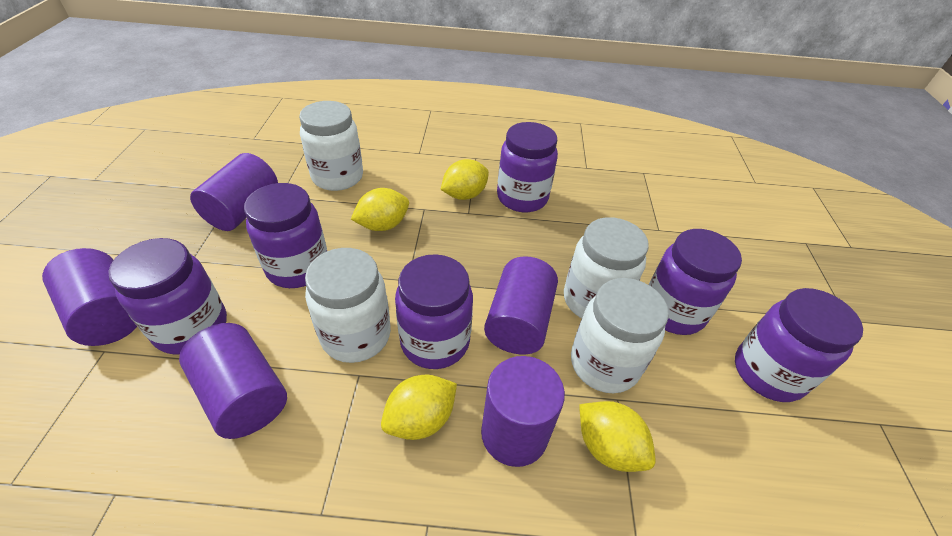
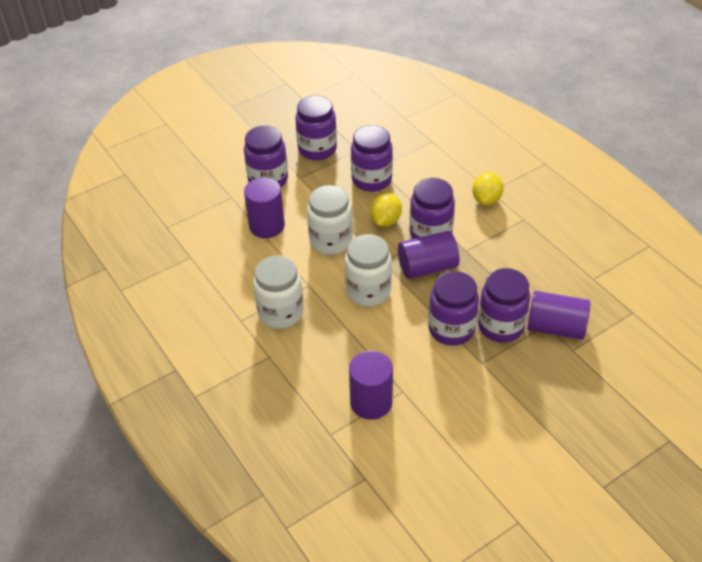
purple cylinder: [42,248,137,346] [179,323,287,439] [190,153,278,231] [481,356,565,467] [484,256,558,354] = 5 -> [244,178,285,238] [349,351,393,420] [398,231,460,279] [527,291,591,340] = 4
white jar: [299,101,363,191] [305,248,391,363] [564,217,649,318] [571,278,669,393] = 4 -> [253,255,304,329] [307,185,352,255] [345,234,392,307] = 3
yellow lemon: [351,188,409,231] [381,374,457,440] [440,159,489,200] [579,401,656,472] = 4 -> [370,193,402,227] [472,172,504,206] = 2

